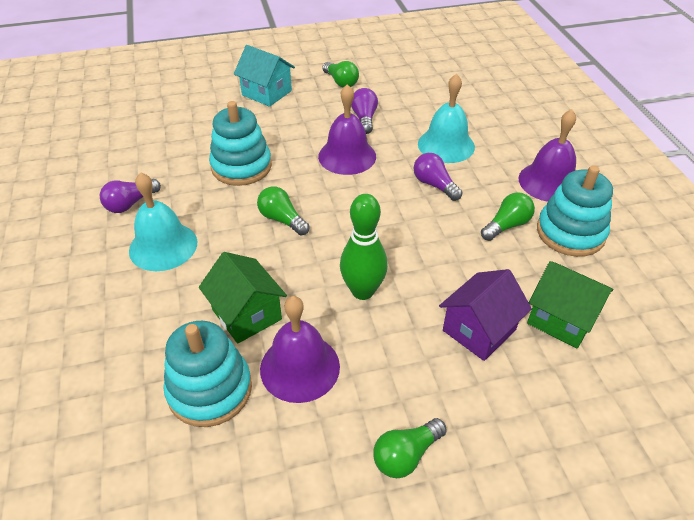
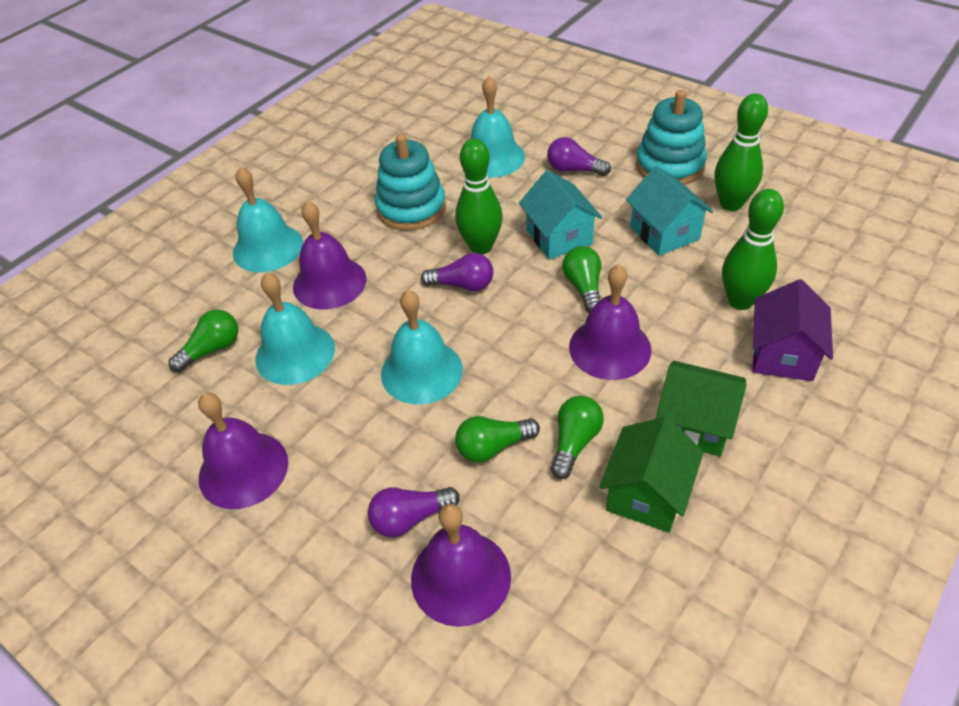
green bowling pin: [340,194,388,300] = 1 -> [455,139,503,254] [714,93,768,211] [722,189,784,310] = 3
purple bell: [260,296,340,403] [318,84,376,175] [519,109,576,202] = 3 -> [198,392,288,509] [293,201,367,310] [411,504,511,627] [569,264,652,380] = 4
turquoise bell: [129,172,198,271] [418,74,475,163] = 2 -> [233,167,303,272] [255,272,335,385] [381,290,463,404] [471,76,525,178] = 4
turquoise house: [234,45,295,107] = 1 -> [519,170,602,260] [626,166,713,256] = 2
turquoise stacking toy: [163,321,252,427] [209,101,272,186] [537,165,613,257] = 3 -> [375,134,446,231] [636,90,707,185] = 2

